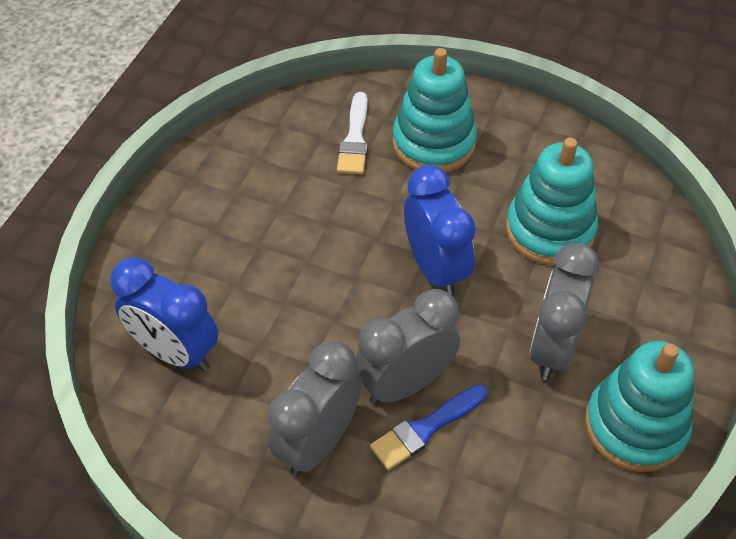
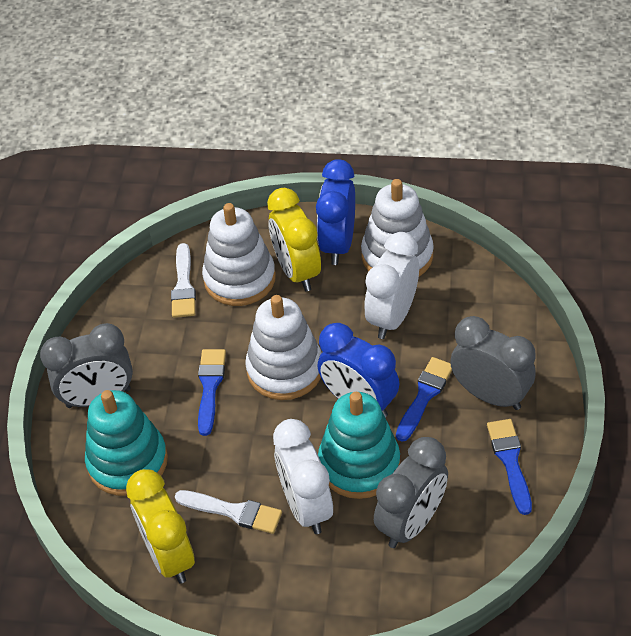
blue brush: [370,384,488,470] = 1 -> [198,349,226,436] [396,357,452,442] [487,419,532,515] = 3
turquoise stacking toy: [392,48,477,172] [506,138,598,265] [585,341,694,472] = 3 -> [85,390,168,496] [318,392,400,499] = 2
white brush: [337,92,368,174] = 1 -> [171,243,196,318] [175,490,282,534] = 2
white clock: none = 0 -> [273,419,333,534] [364,232,419,339] = 2
white stacking toy: none = 0 -> [202,203,276,306] [245,295,322,400] [361,179,434,277] = 3
yellow clock: none = 0 -> [126,469,195,584] [267,188,321,291] = 2

